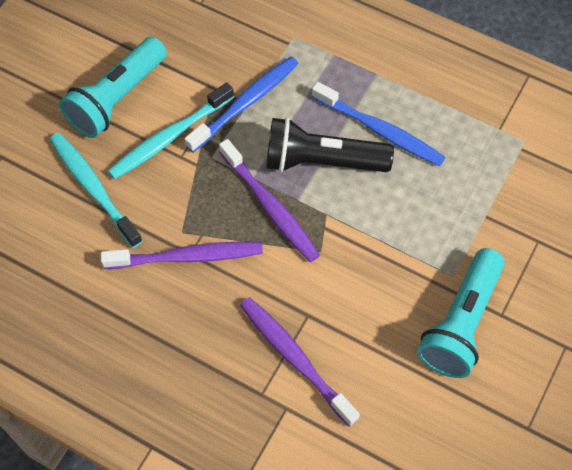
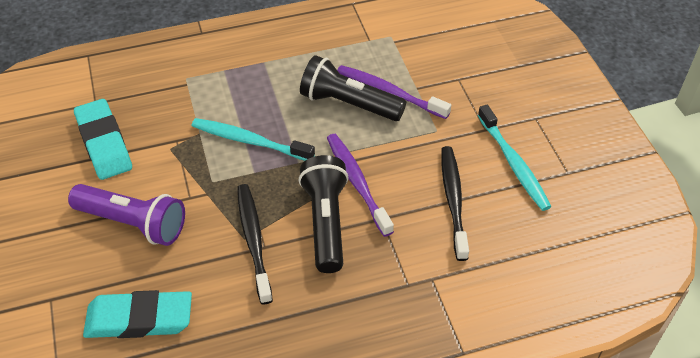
black flashlight: [266,117,394,172] = 1 -> [298,155,349,273] [300,55,406,121] = 2
black toothbrush: none = 0 -> [237,184,273,304] [441,146,469,261] = 2
blue toothbrush: [184,57,299,152] [312,82,446,166] = 2 -> none = 0
purple flashlight: none = 0 -> [68,184,185,246] = 1
purple toothbrush: [101,242,263,269] [219,139,320,262] [240,297,360,427] = 3 -> [327,134,394,237] [337,65,451,119] = 2
turquoise eraser: none = 0 -> [74,99,132,180] [83,290,192,338] = 2
turquoise flashlight: [59,37,167,138] [417,248,504,378] = 2 -> none = 0

